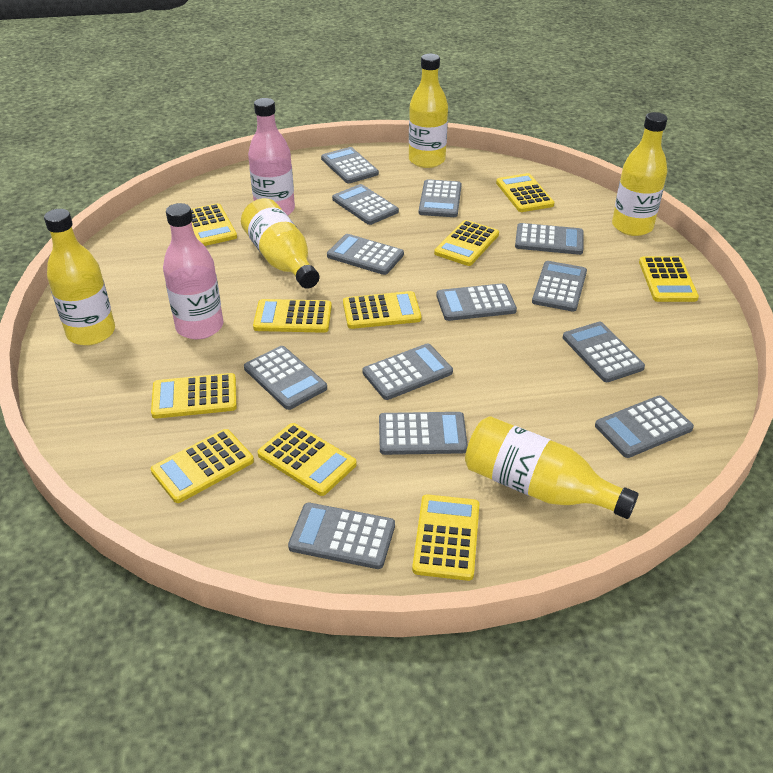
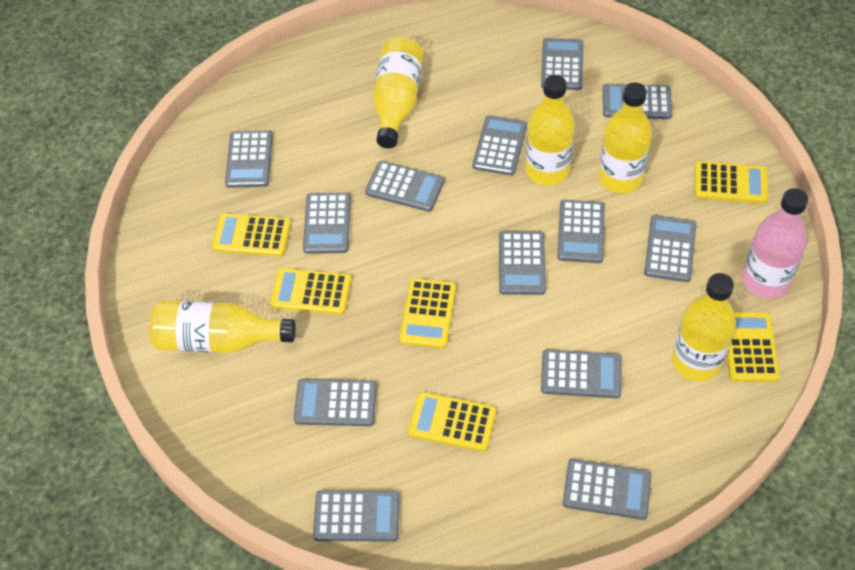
pink bottle: [163,203,223,339] [248,98,295,216] = 2 -> [742,188,808,299] = 1
yellow calculator: [151,373,237,419] [151,429,254,503] [191,203,237,246] [253,299,332,333] [257,423,357,496] [343,291,421,329] [412,494,479,581] [434,220,499,266] [496,173,554,212] [639,256,699,302] = 10 -> [212,213,291,257] [270,268,351,315] [399,278,456,349] [408,392,496,452] [694,161,768,203] [727,312,780,382] = 6

